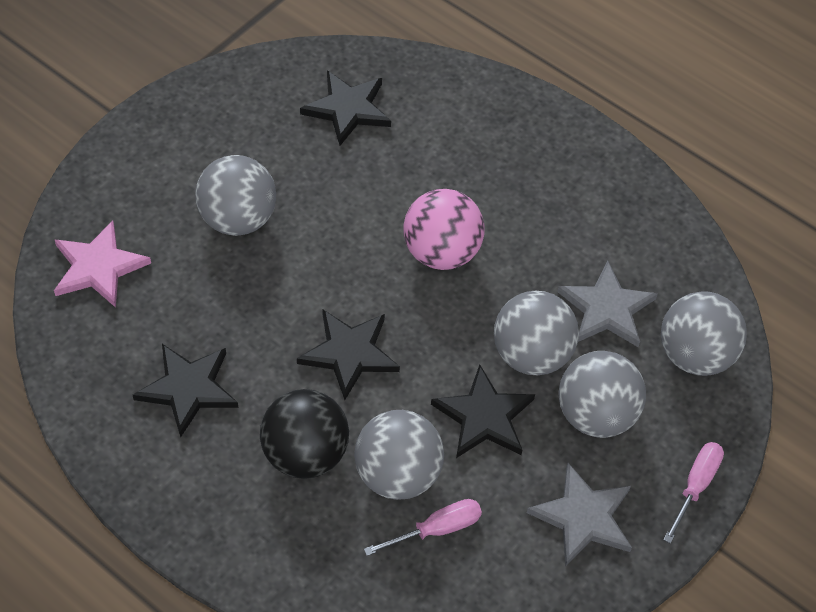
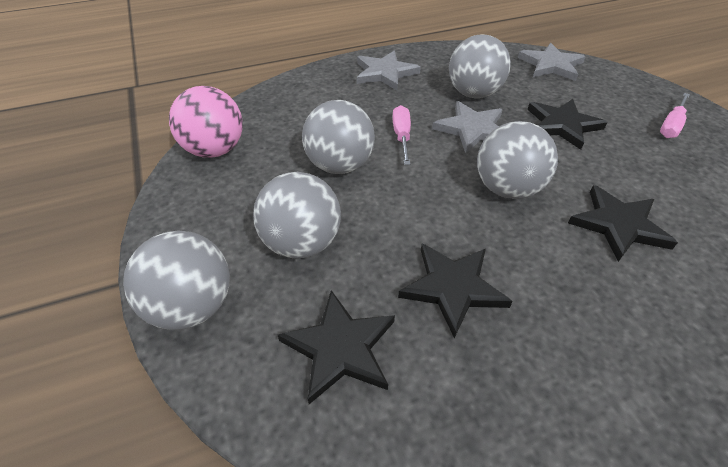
black ball: [260,389,349,479] = 1 -> none = 0
grey star: [527,463,632,567] [557,261,658,347] = 2 -> [357,51,421,90] [432,101,503,153] [518,43,586,81] = 3
pink star: [54,221,151,308] = 1 -> none = 0

